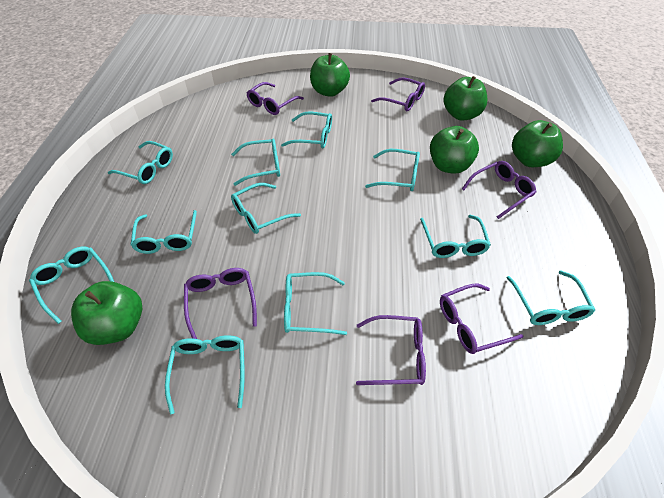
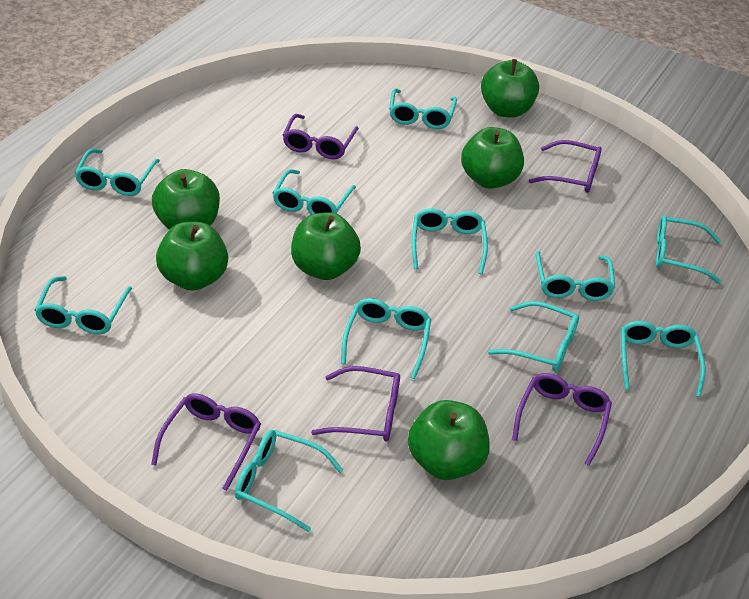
green apple: [71,281,143,345] [310,53,350,97] [430,126,479,174] [443,76,488,120] [512,120,563,167] = 5 -> [152,169,220,230] [156,222,228,291] [291,212,361,280] [408,400,490,480] [461,127,524,189] [481,59,539,118] = 6
purple glasses: [184,268,257,339] [247,82,304,115] [356,315,426,385] [371,77,425,111] [440,284,523,354] [462,161,536,219] = 6 -> [151,393,261,491] [283,114,359,159] [311,366,400,441] [512,373,612,466] [529,140,602,193] = 5

